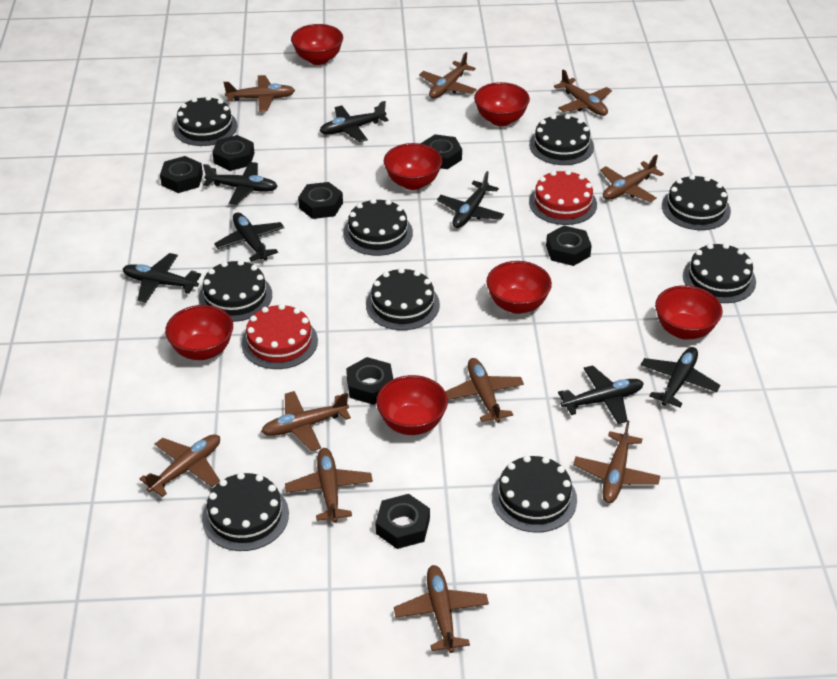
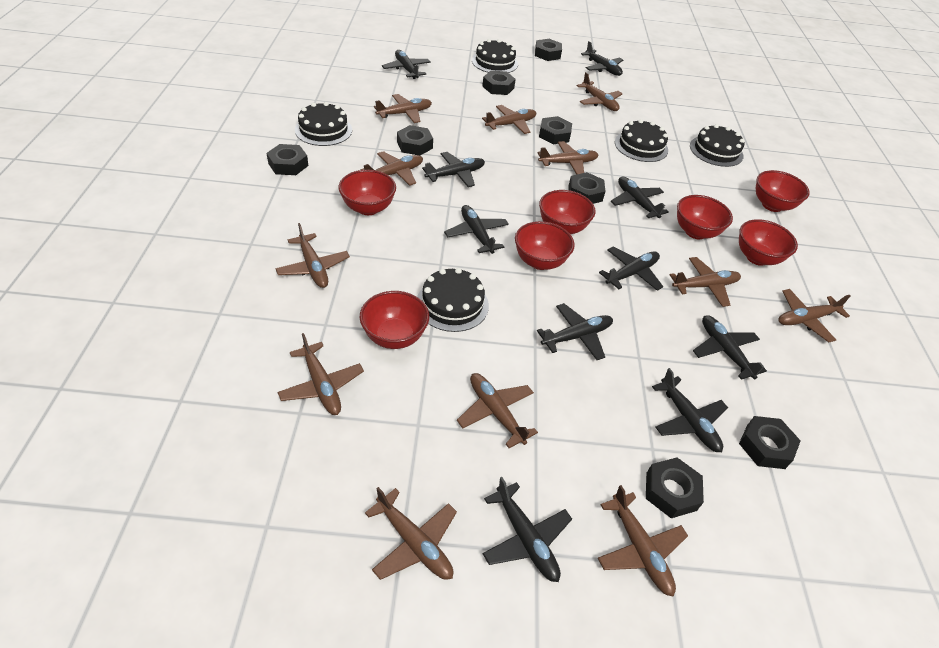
black cake: [174,96,237,146] [199,260,272,322] [202,472,289,551] [343,198,413,256] [366,268,440,330] [492,455,577,532] [529,114,594,165] [662,175,731,230] [683,243,756,303] = 9 -> [295,102,352,146] [417,268,489,332] [472,39,518,73] [615,119,668,162] [690,124,745,167] = 5
black nut: [160,156,203,193] [212,135,254,171] [298,182,343,219] [346,357,393,405] [376,494,430,549] [420,134,462,169] [546,226,592,266] = 7 -> [267,144,308,175] [397,125,433,156] [482,71,516,95] [535,39,562,61] [539,116,572,144] [568,172,606,204] [646,457,704,518] [739,416,801,469] = 8
black plane: [123,253,201,302] [203,162,278,205] [214,212,284,262] [320,101,389,142] [437,171,504,228] [558,365,644,424] [641,347,720,407] = 7 -> [382,50,431,79] [422,152,485,187] [444,205,509,254] [483,477,572,582] [537,303,613,360] [581,41,623,76] [599,246,663,291] [611,177,669,218] [652,368,728,452] [693,315,767,380] = 10
brown plane: [139,434,220,497] [223,75,295,112] [261,391,351,451] [285,448,373,523] [394,565,489,653] [419,52,477,99] [445,358,524,423] [554,69,612,116] [573,420,660,503] [600,154,664,202] = 10 -> [275,223,350,288] [277,333,364,415] [361,151,423,186] [365,487,457,580] [374,94,432,123] [457,373,538,448] [482,105,536,134] [537,141,598,174] [577,72,622,111] [598,485,688,597] [670,257,741,307] [778,289,851,342] = 12
red cake: [241,304,318,369] [529,170,597,225] = 2 -> none = 0

